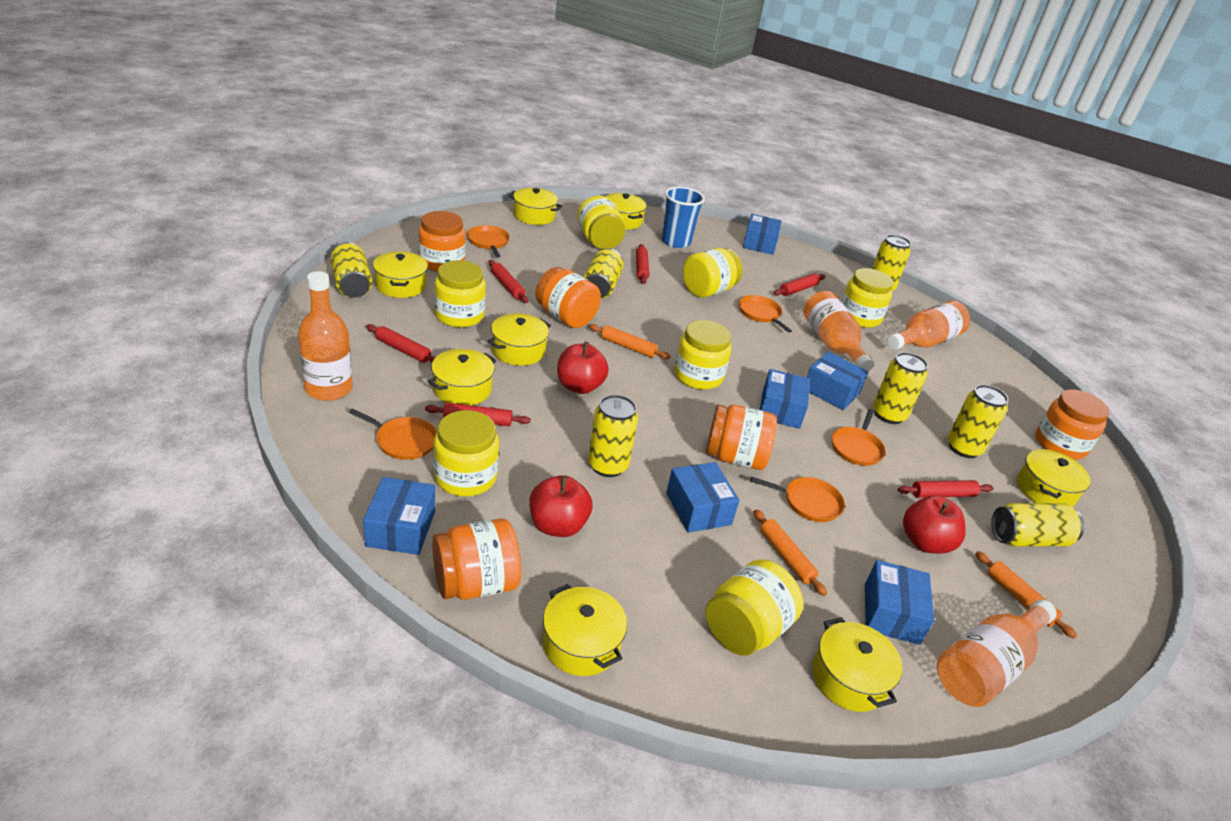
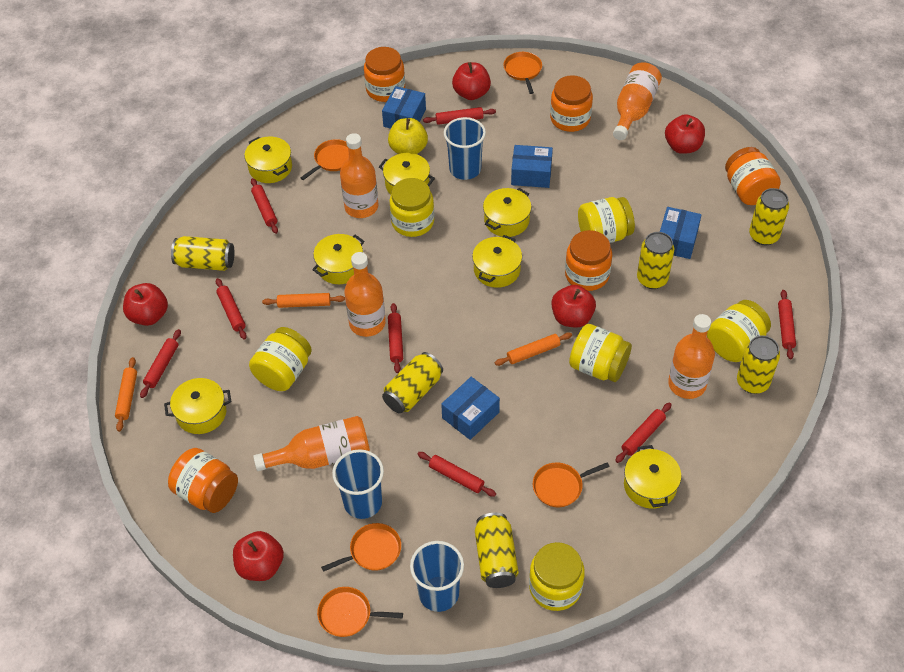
blue box: [363,477,435,555] [666,462,740,533] [743,214,782,255] [760,369,810,429] [807,352,869,410] [865,560,934,645] = 6 -> [382,86,426,129] [441,377,500,440] [511,145,553,188] [660,207,701,259] = 4
blue cup: [661,187,705,248] = 1 -> [332,449,384,519] [410,541,464,612] [444,117,486,180] = 3
orange bottle: [298,271,353,401] [803,291,874,371] [887,300,970,350] [937,600,1057,707] = 4 -> [253,416,370,471] [340,133,379,218] [344,252,386,337] [613,62,662,140] [668,314,715,399] = 5
red apple: [529,475,592,537] [557,342,609,394] [903,495,966,554] = 3 -> [123,283,168,326] [233,531,284,581] [452,62,491,100] [551,285,596,327] [665,114,705,154] = 5
red rolling pin: [366,324,436,363] [425,403,531,426] [489,260,528,303] [636,244,649,284] [774,274,825,296] [898,480,993,498] = 6 -> [140,329,181,398] [216,278,247,340] [251,178,278,234] [388,303,403,373] [417,452,496,497] [423,107,496,125] [615,403,672,463] [778,290,796,359] = 8
yellow apple: none = 0 -> [388,118,428,154] = 1
yellow can: [330,242,372,298] [584,248,623,298] [588,395,638,477] [872,235,911,291] [873,352,928,424] [948,385,1008,458] [991,503,1084,547] = 7 -> [171,236,235,271] [382,352,443,414] [475,513,519,588] [637,232,674,289] [737,335,780,394] [749,188,789,245] = 6
yellow jar: [433,410,499,497] [434,260,486,327] [577,196,625,249] [674,320,732,390] [683,248,742,298] [705,559,803,656] [841,268,894,328] = 7 -> [249,327,312,391] [389,178,434,237] [529,542,585,611] [569,324,632,382] [578,197,635,243] [707,300,771,362] = 6
yellow pot: [373,251,428,298] [428,349,496,405] [488,313,551,366] [509,188,562,225] [543,584,627,676] [605,193,647,230] [812,617,903,712] [1017,449,1091,507] = 8 -> [164,378,232,434] [244,137,292,183] [312,234,364,284] [379,153,435,195] [472,235,522,288] [483,188,532,237] [624,445,682,509] = 7

